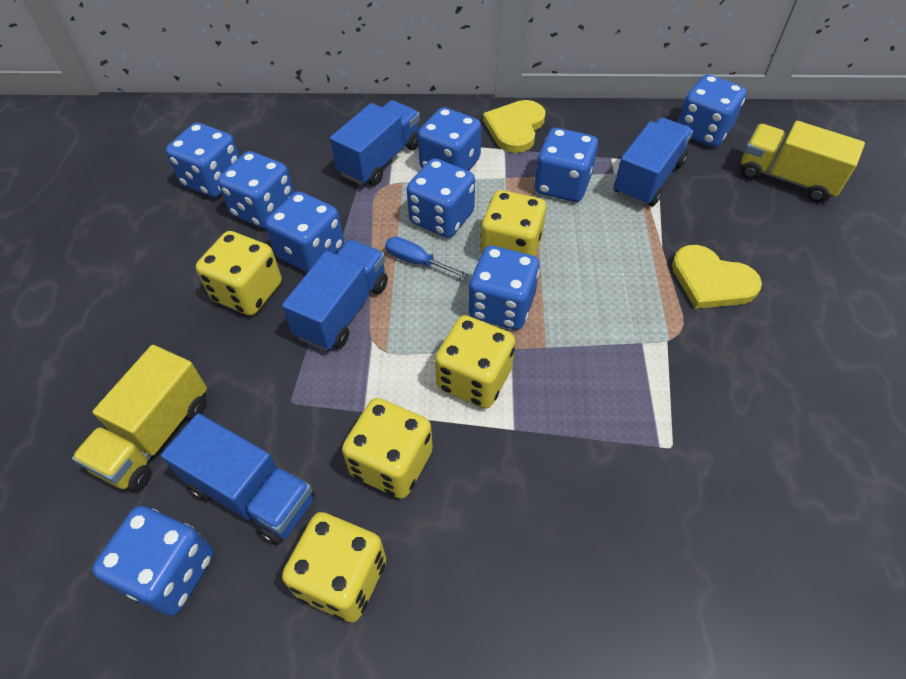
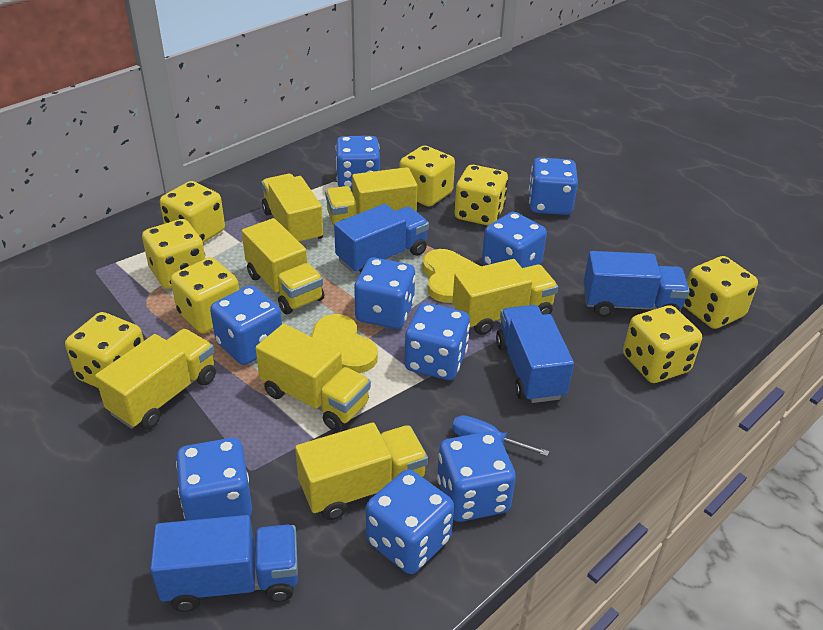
yellow dice: [196,231,282,316] [282,512,386,622] [342,398,433,499] [435,315,515,409] [480,190,546,256] = 5 -> [65,312,144,388] [142,219,206,289] [160,181,225,243] [171,258,239,334] [399,145,455,207] [454,165,508,226] [623,305,702,383] [684,256,758,329] = 8
yellow truck: [72,345,207,491] [741,121,865,202] = 2 -> [95,329,216,429] [242,218,324,314] [256,324,371,431] [261,174,323,245] [295,422,428,520] [325,167,417,225] [452,259,558,335] = 7

